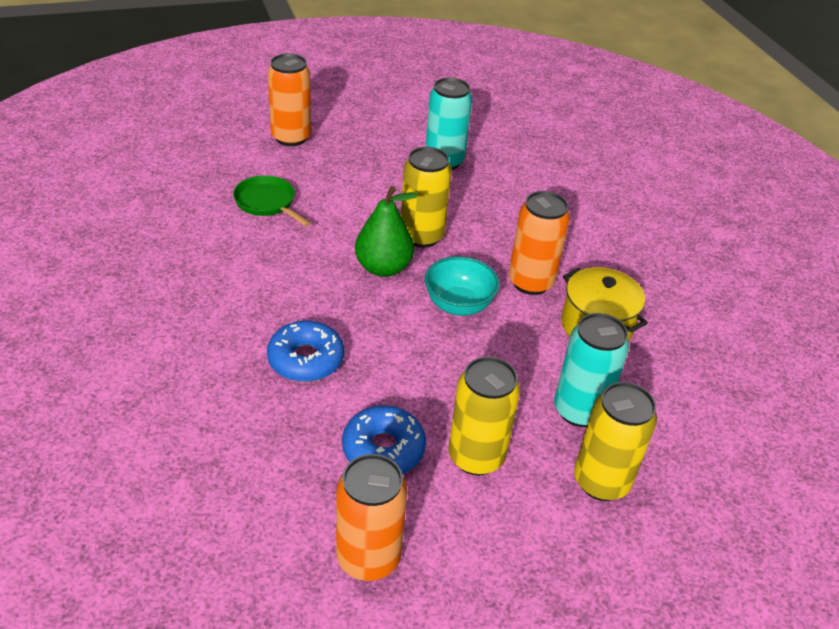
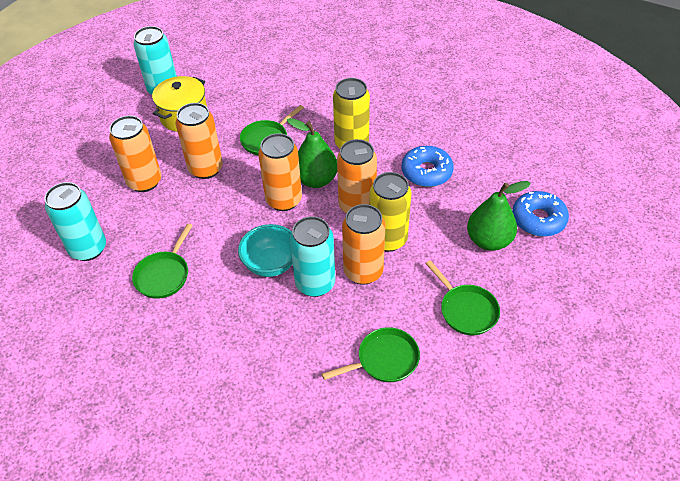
green pan: [233,175,311,227] = 1 -> [132,223,193,299] [240,105,304,155] [322,327,420,382] [426,260,500,335] = 4
green pear: [355,186,418,277] = 1 -> [287,118,337,188] [467,181,531,251] = 2
orange can: [268,53,311,146] [336,454,407,581] [509,191,570,295] = 3 -> [109,116,161,192] [176,103,223,179] [258,133,302,211] [337,139,377,214] [342,204,386,285] = 5
turquoise can: [425,77,472,170] [554,313,629,427] = 2 -> [44,182,106,261] [134,26,177,95] [290,216,335,297] = 3
yellow can: [401,147,452,248] [449,357,520,476] [574,382,657,501] = 3 -> [333,78,370,148] [369,172,412,252] = 2

